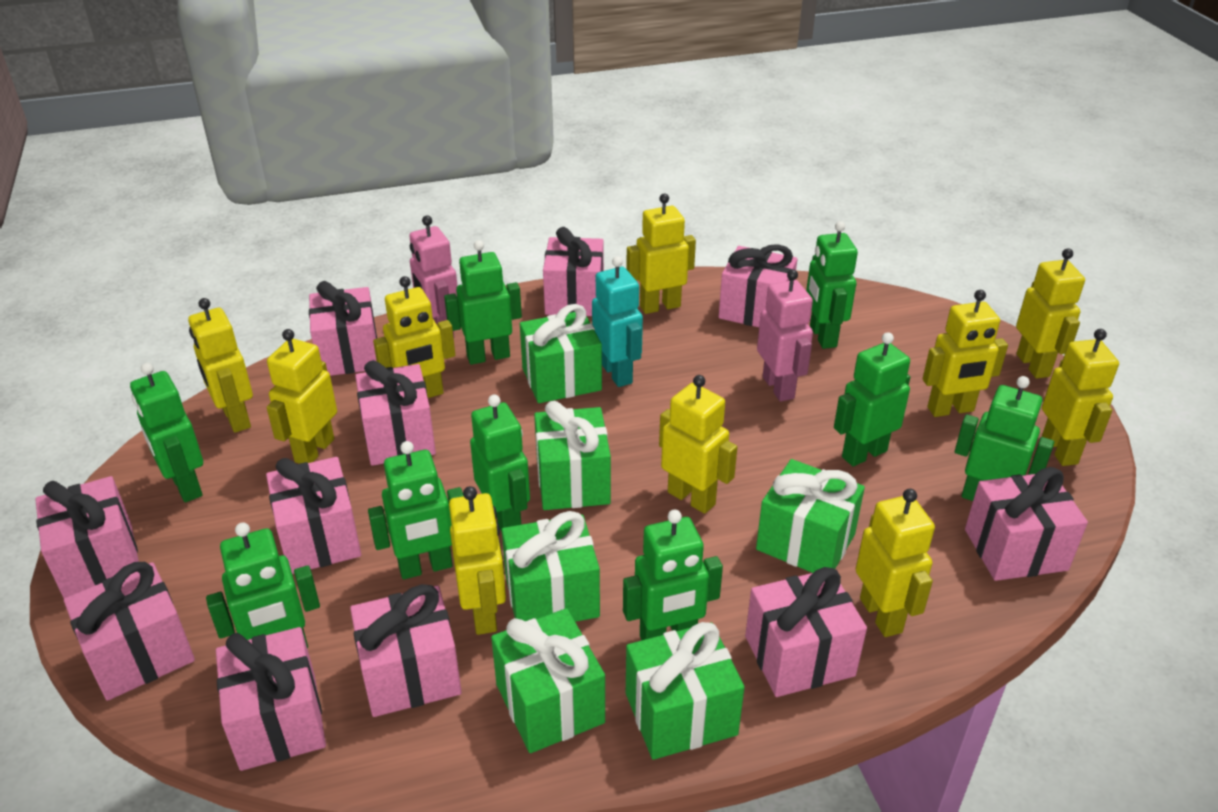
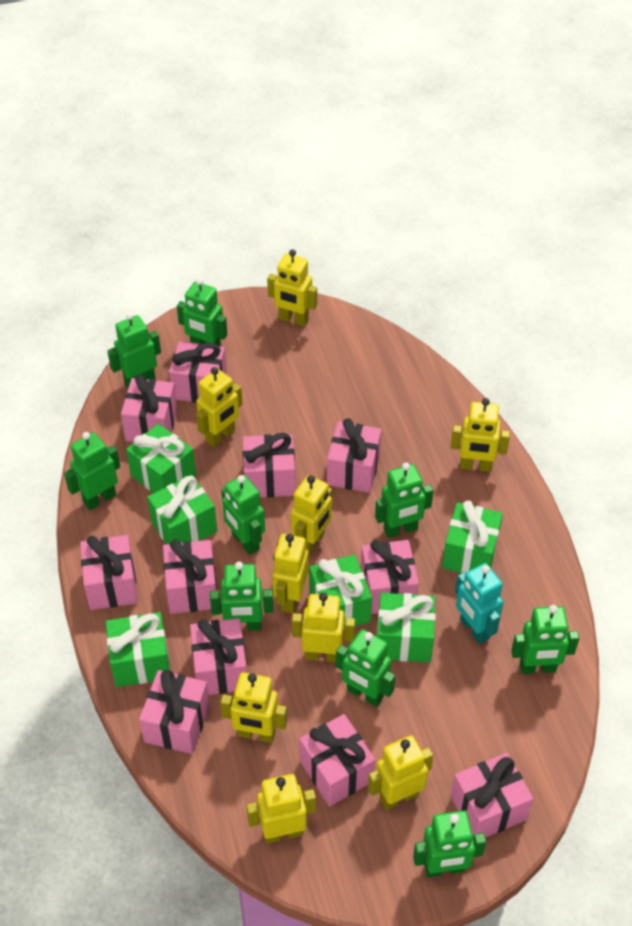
pink robot: [409,216,458,338] [757,269,813,402] = 2 -> none = 0
yellow robot: [188,298,253,433] [267,329,337,464] [373,276,455,398] [449,486,506,635] [626,194,696,314] [659,375,737,514] [856,489,935,637] [923,290,1008,417] [1016,248,1085,379] [1042,329,1119,466] = 10 -> [196,367,242,447] [220,672,287,743] [246,774,316,844] [267,249,317,327] [272,534,308,613] [291,475,332,555] [292,593,355,662] [368,735,433,810] [451,398,510,472] = 9

